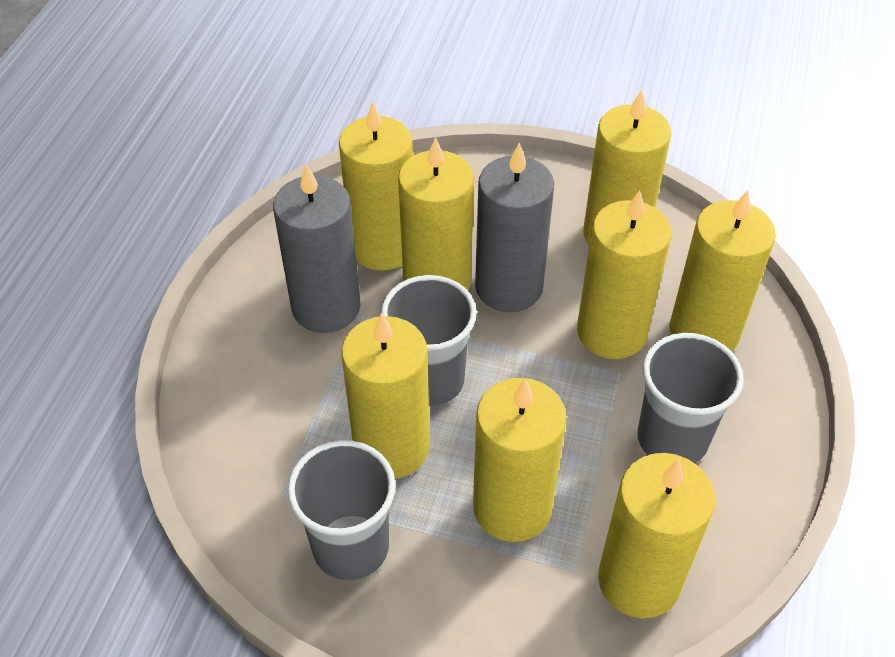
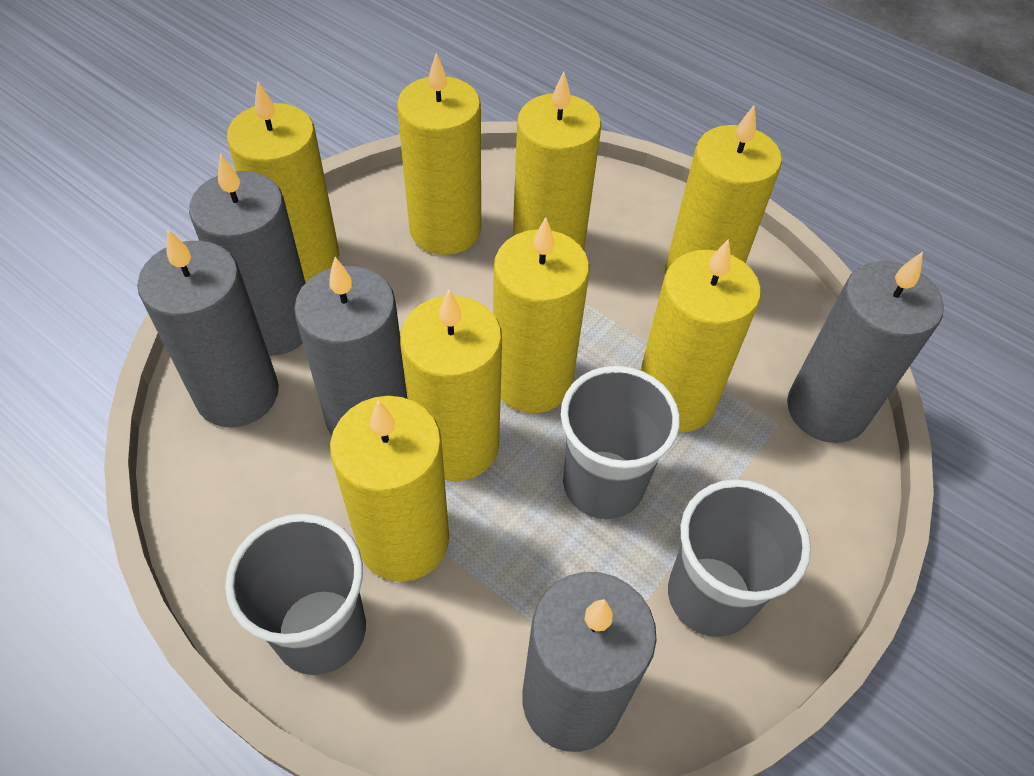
grey candle: [273,164,360,333] [475,143,554,312] = 2 -> [137,229,279,427] [189,154,305,356] [294,257,407,436] [522,572,657,752] [787,252,944,443] = 5

